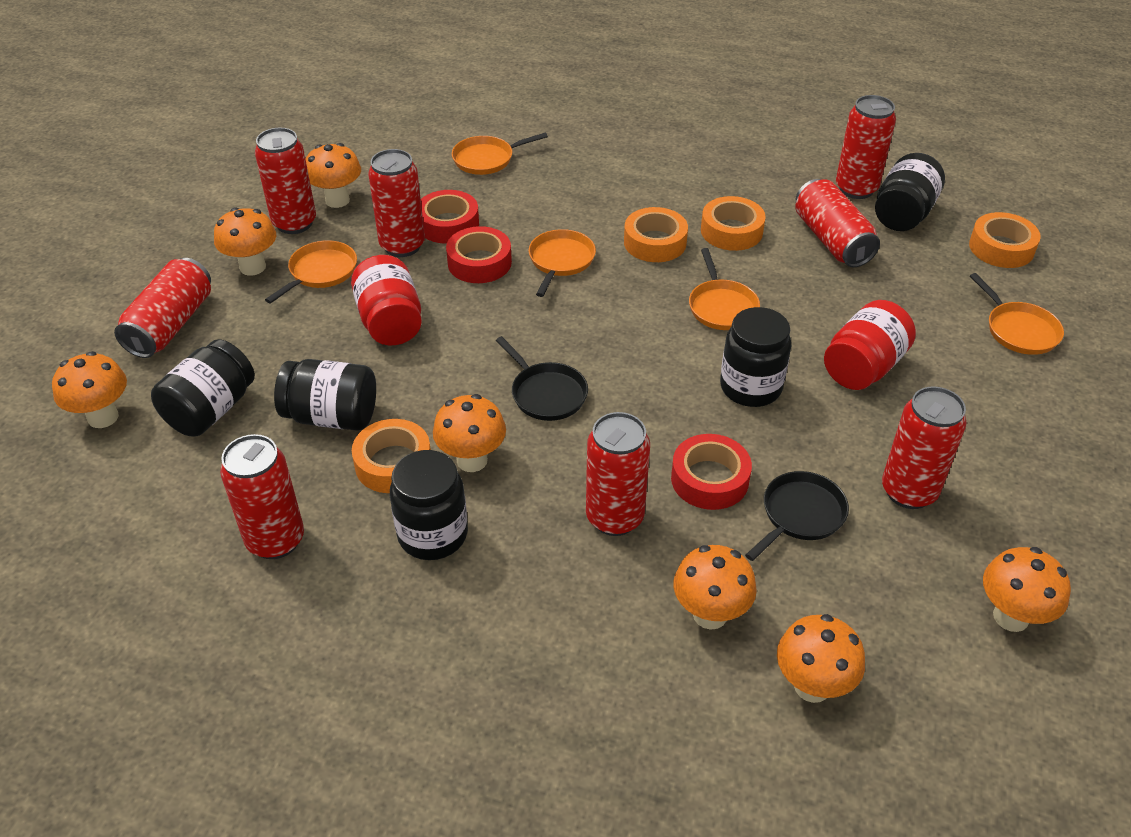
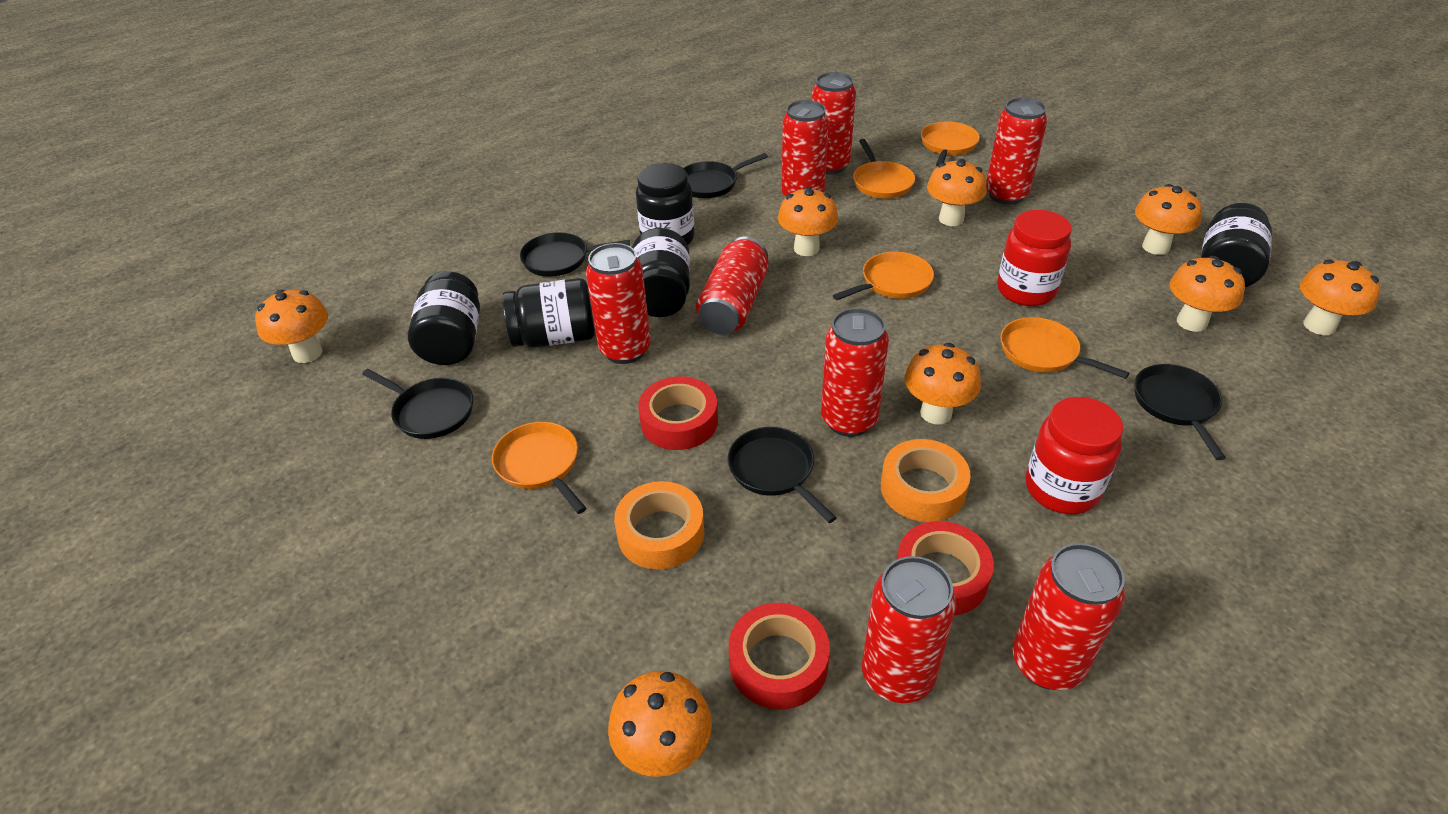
black pan: [496,336,588,421] [745,471,849,561] = 2 -> [362,369,473,439] [520,232,630,277] [684,153,768,198] [727,427,837,523] [1134,364,1226,460] = 5
orange mushroom: [52,351,127,428] [214,207,276,276] [306,143,361,208] [433,394,506,472] [673,545,757,630] [777,614,865,703] [983,547,1071,632] = 7 -> [255,290,328,363] [608,671,712,777] [778,187,839,256] [905,343,981,425] [927,159,987,226] [1135,184,1202,255] [1170,256,1245,332] [1300,260,1380,335] = 8
orange tape: [352,419,431,493] [624,207,688,262] [701,196,766,251] [969,212,1041,268] = 4 -> [614,481,704,569] [881,439,971,522] = 2

